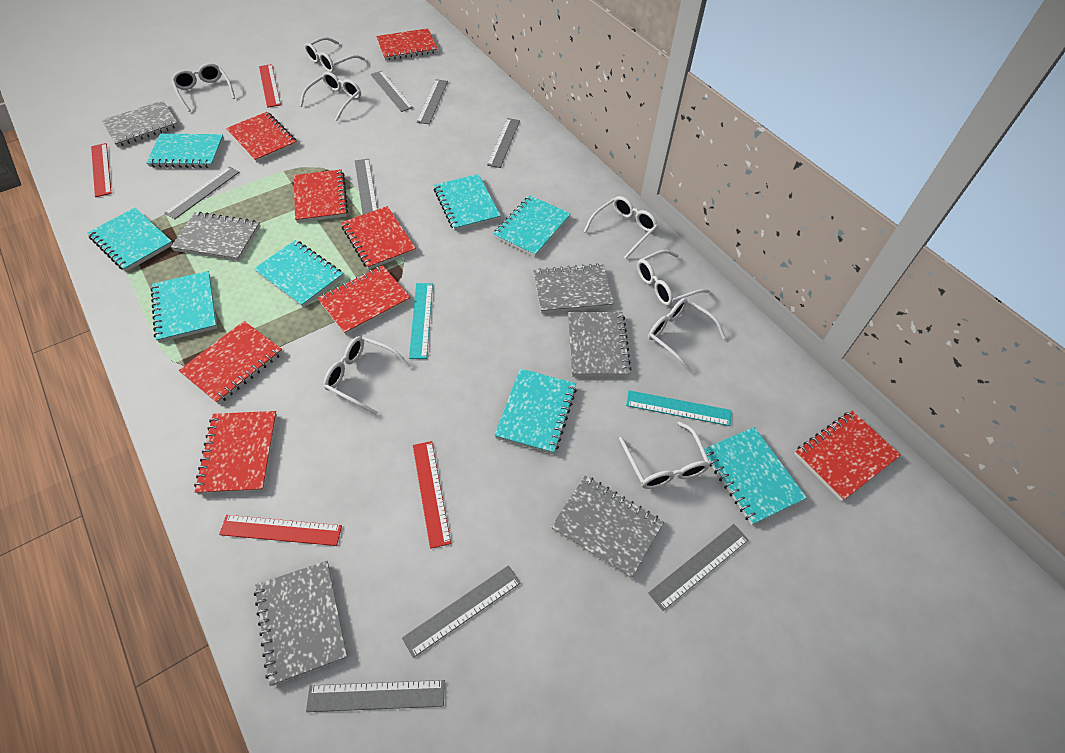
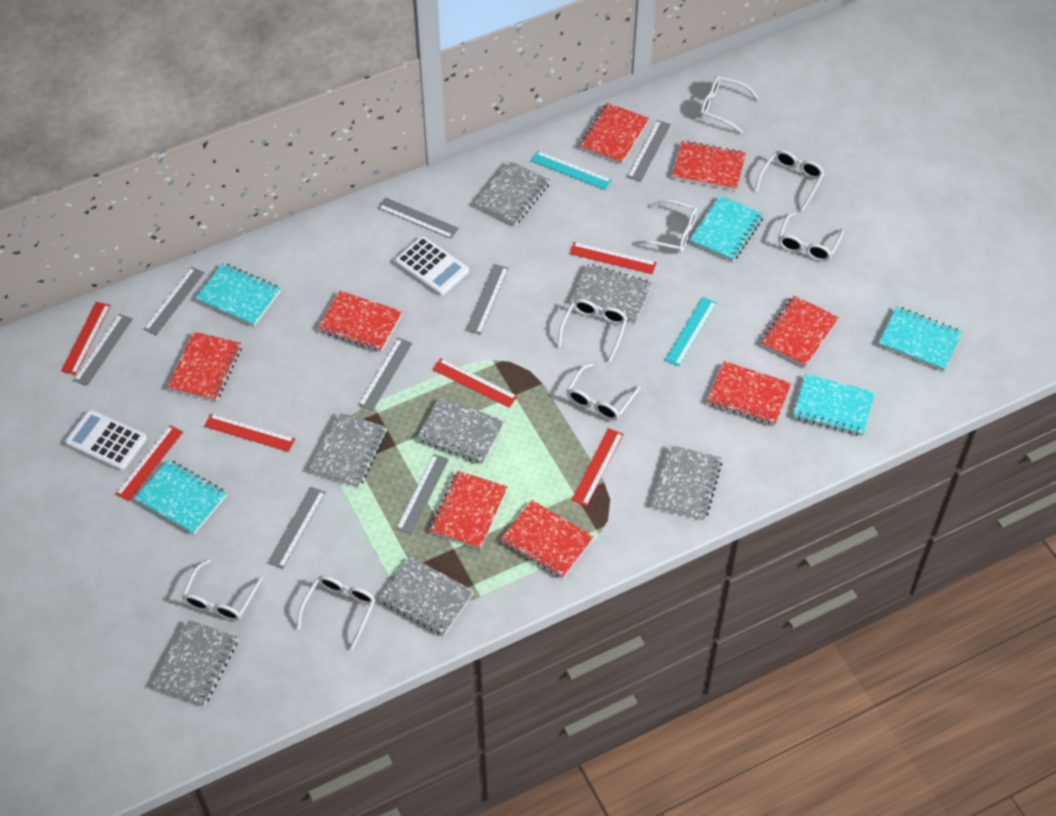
grey notebook: [102,100,179,147] [171,212,260,261] [254,561,348,686] [533,263,614,314] [551,475,664,579] [568,312,632,377] = 6 -> [152,619,238,706] [309,412,387,487] [379,556,474,636] [417,397,505,464] [474,161,550,225] [571,264,652,323] [652,445,722,520] = 7
red ruler: [91,143,112,197] [219,515,342,546] [259,64,281,108] [413,441,451,549] = 4 -> [61,302,111,375] [116,425,183,501] [204,413,295,452] [433,358,518,408] [570,242,657,274] [572,428,623,506] = 6
turquoise notebook: [87,208,173,272] [146,134,224,168] [150,271,217,343] [254,240,343,308] [434,174,501,231] [493,195,571,257] [494,368,577,454] [704,427,807,525] = 8 -> [135,460,227,535] [196,263,281,326] [690,195,764,262] [793,374,875,436] [879,306,963,371] = 5
white calculator: none = 0 -> [65,410,147,471] [395,236,469,296] = 2

